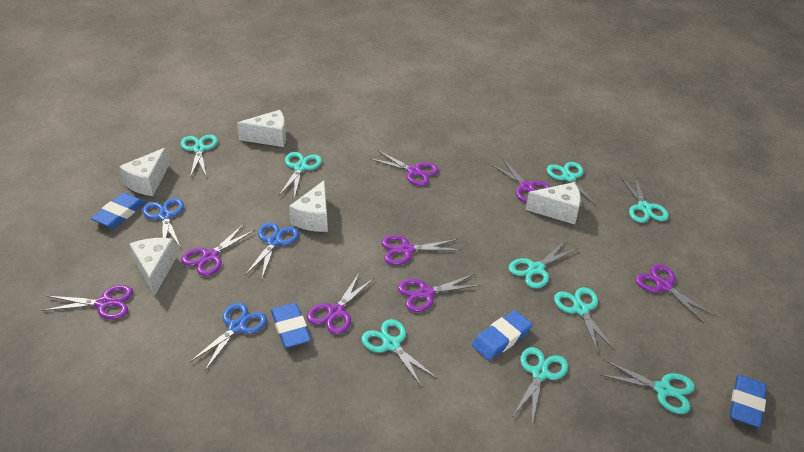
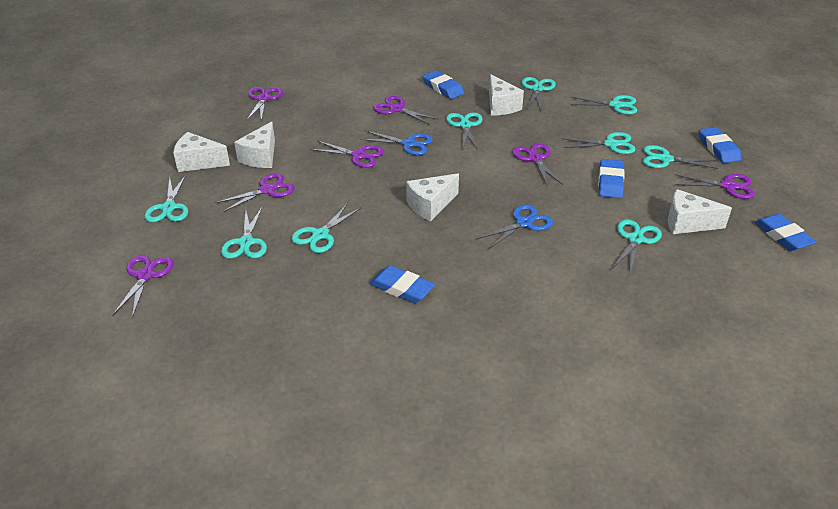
blue eraser: [91,193,145,228] [271,303,311,348] [472,310,533,361] [730,375,767,428] = 4 -> [370,265,435,303] [422,70,464,99] [598,159,624,198] [699,127,741,163] [754,214,816,251] = 5
blue scissors: [143,198,184,248] [189,303,267,371] [245,222,299,278] = 3 -> [360,131,433,155] [477,204,553,249] = 2
purple scissors: [42,285,133,320] [181,224,255,276] [307,273,374,334] [371,151,439,186] [381,235,460,265] [398,274,482,312] [491,158,550,203] [635,264,715,323] = 8 -> [113,255,174,318] [215,173,295,213] [247,87,283,122] [310,141,384,168] [373,96,437,125] [512,143,563,186] [675,174,755,199] = 7

